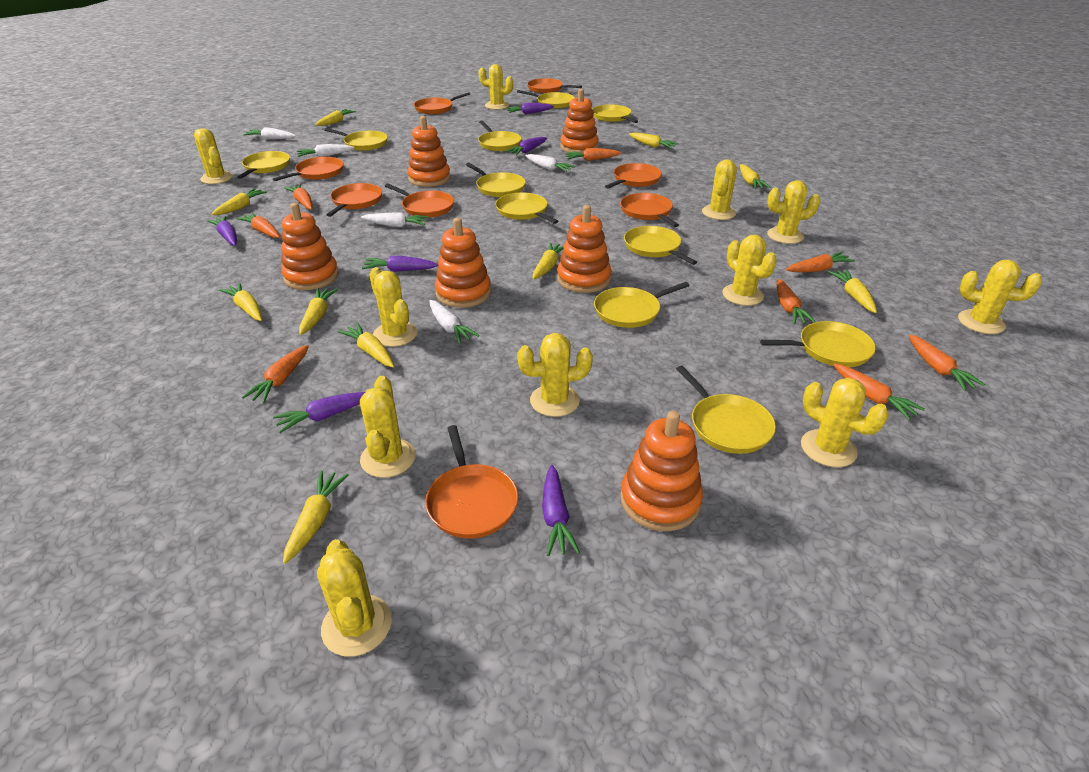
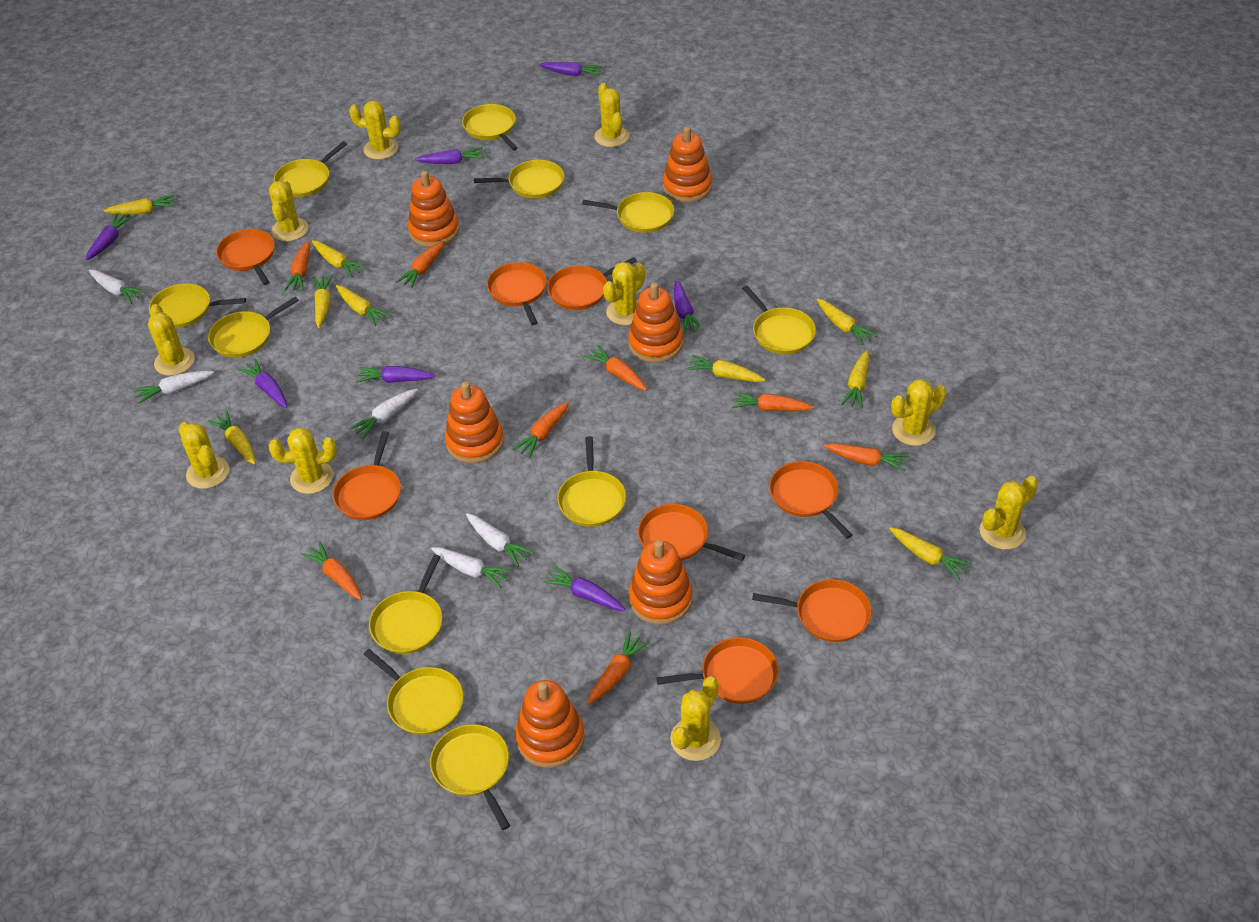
purple carrot: [207,216,237,246] [273,392,365,433] [362,256,439,272] [506,103,554,114] [506,137,547,155] [542,465,580,556] = 6 -> [85,213,133,260] [238,359,287,408] [356,366,436,383] [415,147,483,164] [539,62,603,76] [543,565,626,611] [674,280,704,334] = 7
yellow cactus: [194,128,233,184] [317,539,392,657] [360,376,416,478] [369,268,418,347] [479,64,513,110] [517,333,593,417] [702,160,737,220] [722,234,777,306] [767,180,821,244] [801,378,889,467] [958,260,1042,334] = 11 -> [148,304,195,376] [179,422,229,489] [269,180,308,242] [269,427,337,494] [349,101,401,160] [594,83,629,147] [603,262,645,325] [670,676,721,761] [891,379,946,446] [980,476,1038,550] = 10
yellow carrot: [212,188,267,215] [219,283,262,321] [283,471,348,564] [299,288,338,335] [315,109,356,126] [338,322,394,367] [532,243,564,280] [629,132,678,148] [740,164,771,189] [828,270,877,313] = 10 -> [103,195,175,214] [208,411,255,464] [312,240,366,278] [313,275,333,328] [336,285,391,326] [686,355,765,382] [817,299,877,346] [841,350,869,409] [889,527,971,580] = 9

